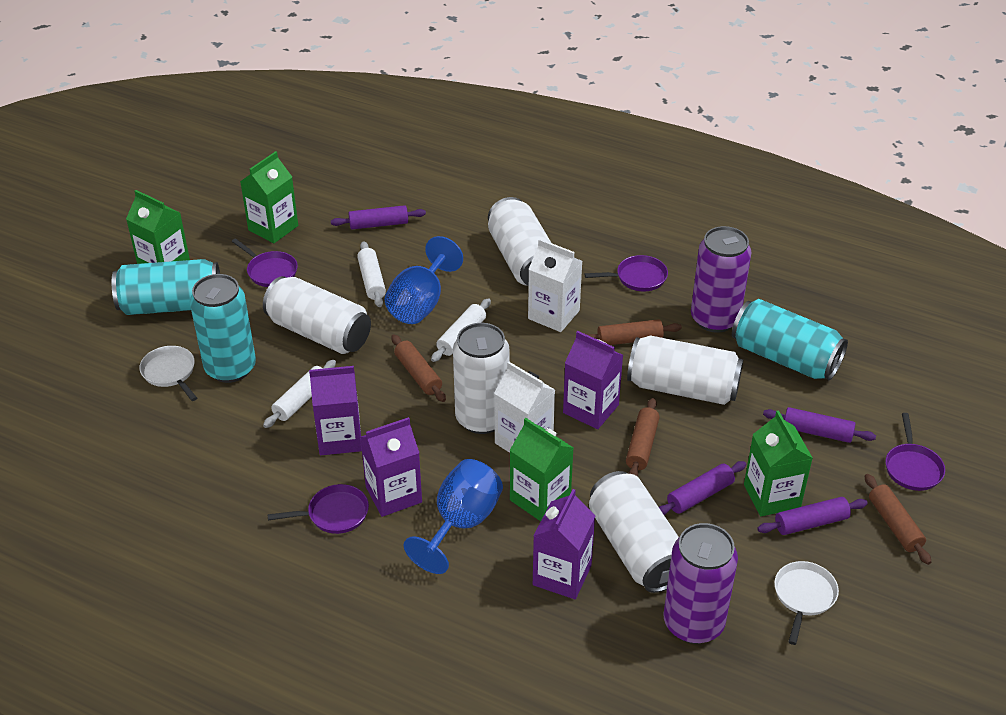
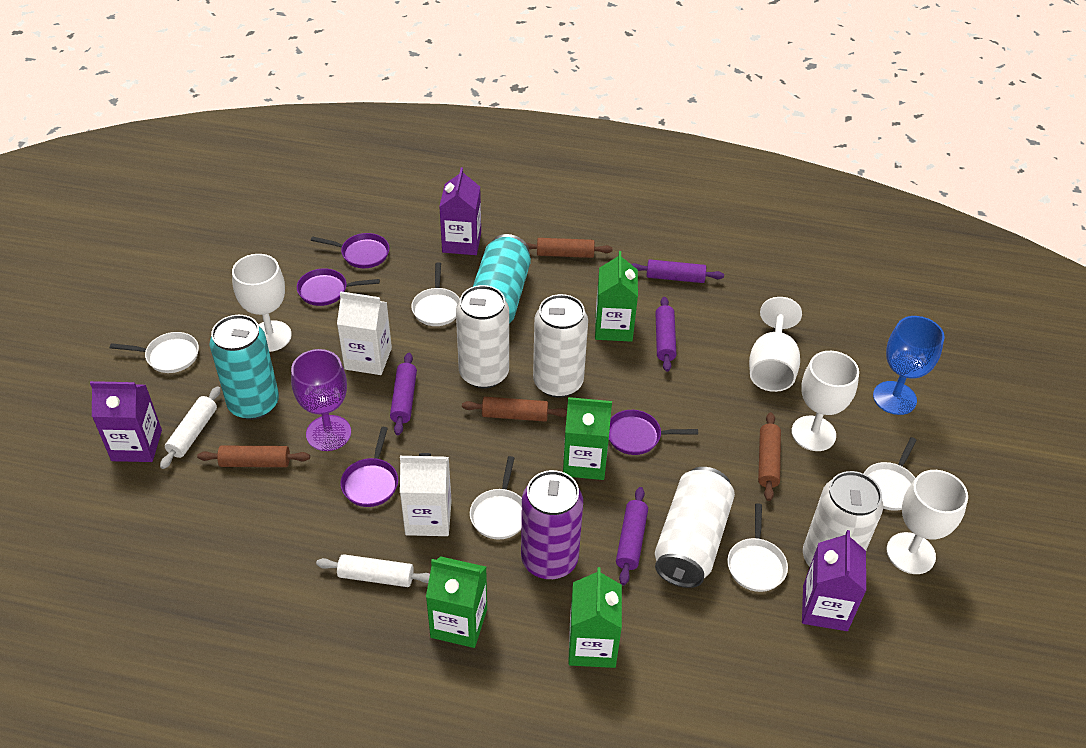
blue goblet: [385,236,463,324] [404,459,503,574] = 2 -> [873,316,944,415] = 1
purple can: [663,523,738,644] [691,226,752,333] = 2 -> [521,470,583,579] = 1
purple carton: [309,366,362,455] [360,417,422,517] [533,489,595,599] [563,331,623,429] = 4 -> [90,381,162,462] [439,167,481,255] [802,530,866,631] = 3
purple goblet: none = 0 -> [291,349,351,451] = 1
turquoise can: [112,259,220,315] [190,274,256,383] [732,299,848,380] = 3 -> [210,315,279,420] [473,234,531,323] = 2
white can: [263,276,371,354] [453,323,509,434] [488,197,551,286] [589,471,679,593] [627,335,743,405] = 5 -> [456,285,509,388] [533,294,588,398] [655,467,735,588] [803,471,883,567] = 4
white goblet: none = 0 -> [232,254,292,352] [749,297,802,392] [791,351,859,451] [887,470,968,574] = 4
white pan: [139,346,197,401] [774,561,839,645] = 2 -> [110,332,199,373] [411,262,460,326] [470,456,522,540] [727,503,788,592] [863,437,917,511] = 5
white rolling pin: [263,360,336,428] [357,241,386,307] [431,298,491,362] = 3 -> [160,386,221,469] [316,554,430,587] = 2

